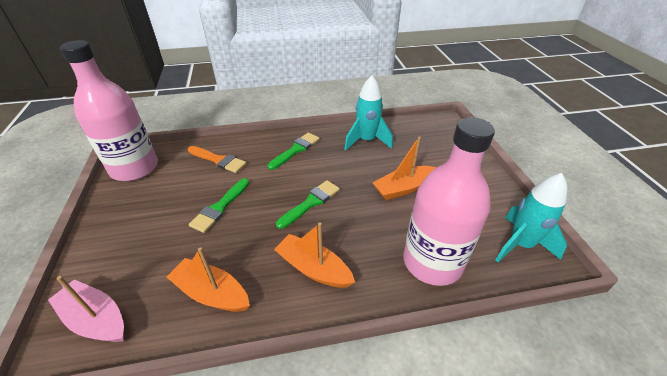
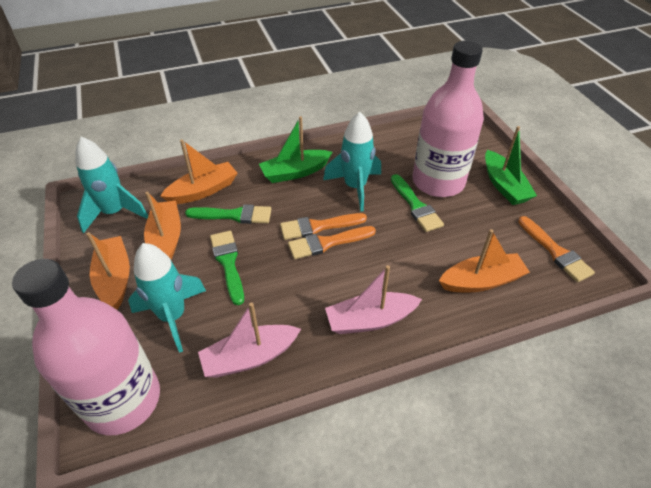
green boat: none = 0 -> [259,116,332,183] [485,126,537,205] = 2
orange boat: [167,247,250,312] [274,222,355,288] [373,136,436,200] = 3 -> [86,232,130,310] [144,191,181,259] [160,139,237,204] [439,229,530,293] = 4
orange brush: [188,146,246,173] = 1 -> [280,213,367,240] [288,226,376,259] [518,216,595,282] = 3
pink boat: [48,276,124,342] = 1 -> [198,303,301,378] [325,265,422,334] = 2
turquoise rocket: [344,76,393,150] [496,173,567,262] = 2 -> [75,137,148,233] [128,243,206,353] [323,112,381,212] = 3

